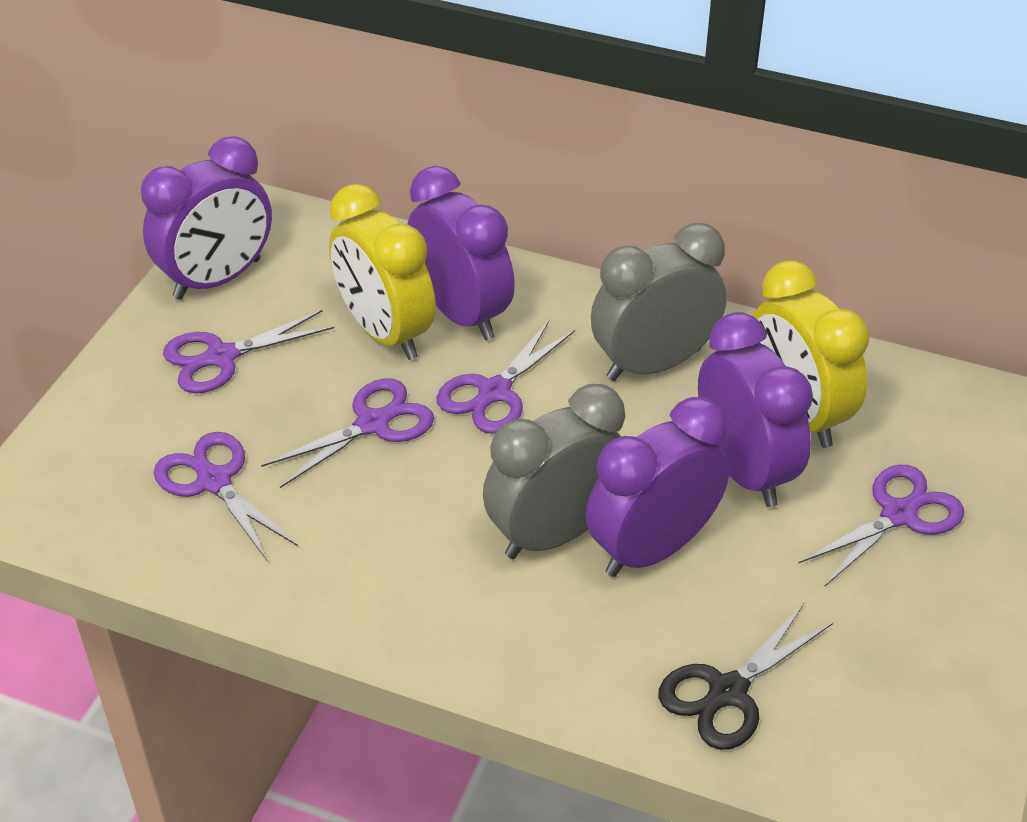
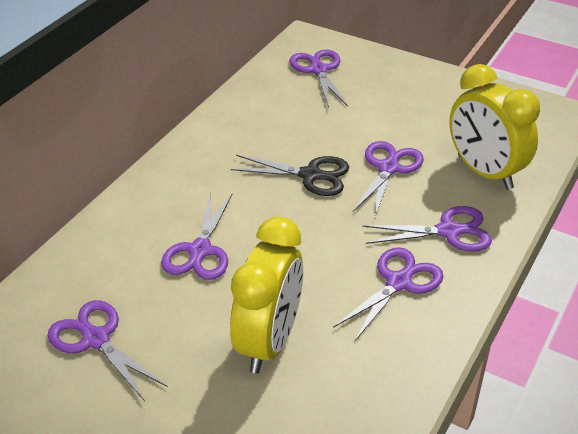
grey clock: [483,384,625,559] [591,223,727,381] = 2 -> none = 0
purple clock: [141,136,272,300] [407,166,515,340] [586,397,730,577] [698,312,813,507] = 4 -> none = 0
purple scissors: [153,432,298,562] [163,310,334,393] [261,378,434,488] [437,319,575,434] [798,465,964,587] = 5 -> [47,300,168,401] [161,192,233,280] [289,49,348,108] [333,247,444,342] [353,141,424,217] [362,206,492,252] = 6

